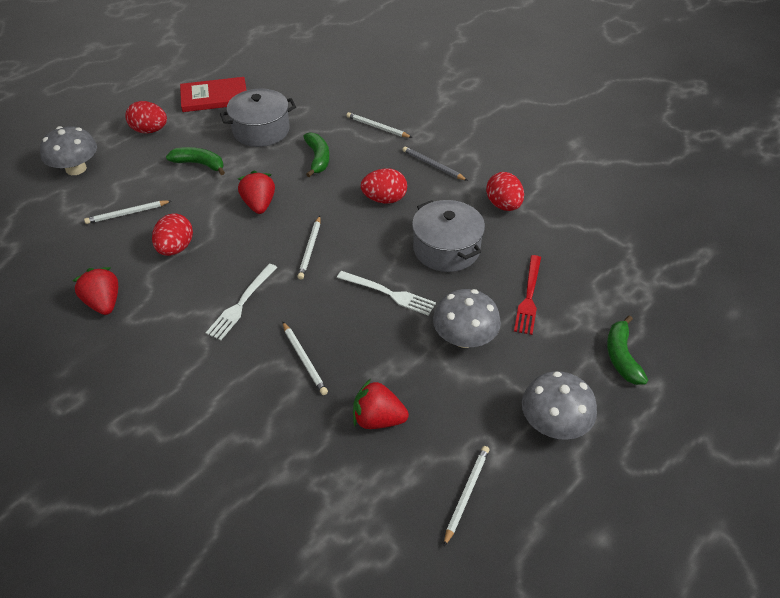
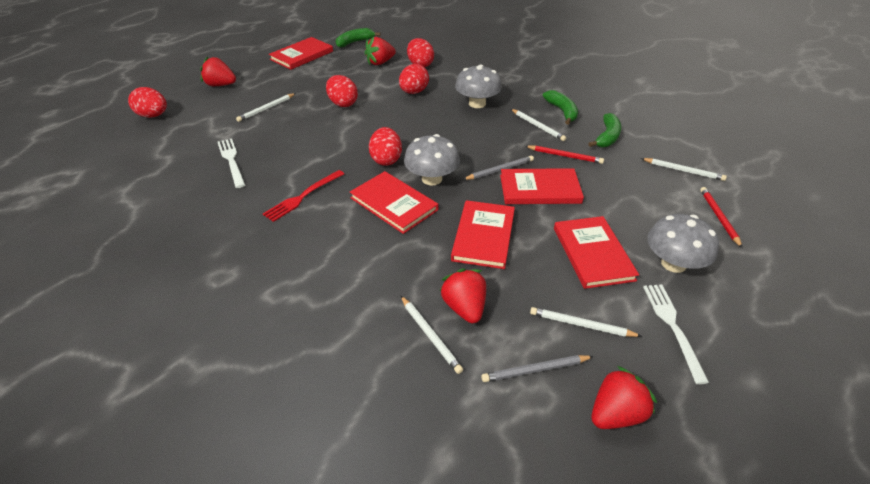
grey pencil: [403,146,468,181] = 1 -> [463,156,534,180] [481,355,594,382] = 2
grey pot: [220,89,296,147] [412,200,485,272] = 2 -> none = 0
red book: [180,77,247,112] = 1 -> [269,37,333,70] [350,171,438,234] [451,200,515,269] [500,168,584,204] [554,216,639,289] = 5
red egg: [125,101,167,134] [152,213,193,256] [361,168,407,203] [486,172,524,211] = 4 -> [128,87,167,118] [326,75,358,107] [369,127,402,166] [399,64,429,94] [407,38,434,67] = 5
red pencil: none = 0 -> [525,145,604,164] [700,187,742,248] = 2
red strawberry: [73,267,118,315] [238,171,275,214] [353,379,409,429] = 3 -> [200,56,236,86] [364,37,396,65] [440,268,486,323] [591,366,657,429] = 4

